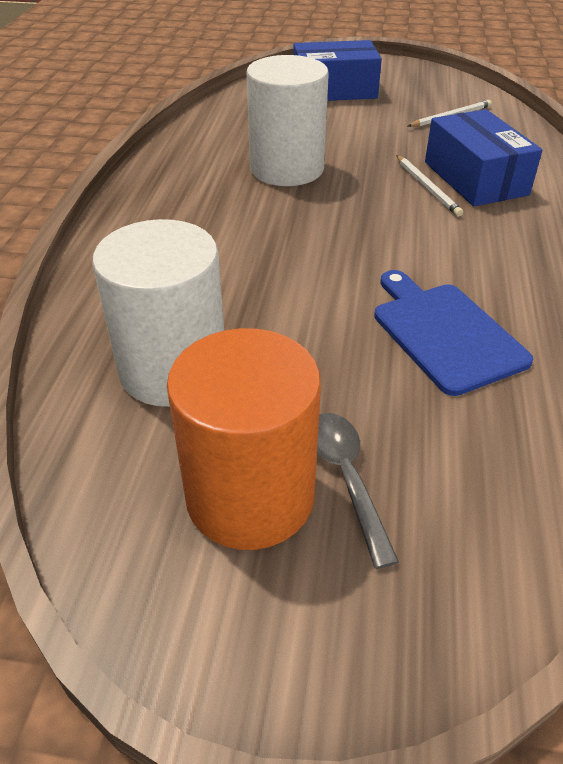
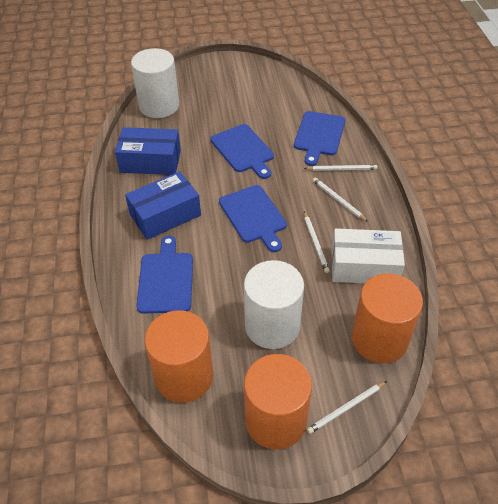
blue cutting board: [374,270,533,396] = 1 -> [136,236,193,314] [211,124,274,179] [219,185,287,252] [294,111,345,166] = 4
grey spoon: [317,413,399,569] = 1 -> none = 0
orange cylinder: [167,328,321,550] = 1 -> [144,310,213,403] [244,354,312,449] [352,273,423,363] = 3
white box: none = 0 -> [332,228,405,283] = 1
white pencil: [396,155,463,217] [408,100,492,127] = 2 -> [304,165,378,171] [304,212,330,273] [307,381,387,434] [313,177,368,222] = 4

